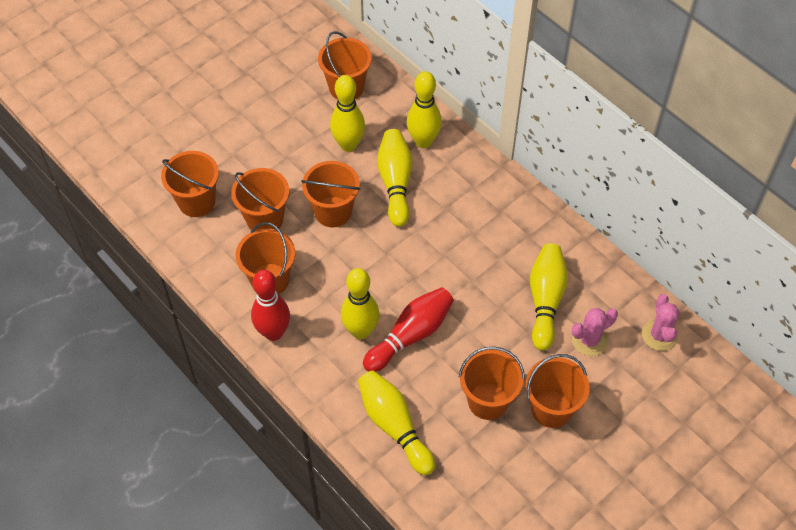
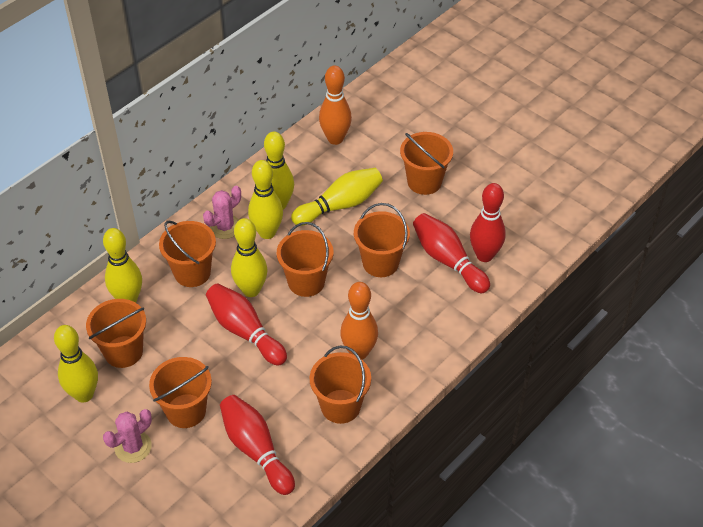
orange bowling pin: none = 0 -> [319,65,352,145] [340,282,378,359] = 2
red bowling pin: [251,270,290,341] [363,287,454,372] = 2 -> [206,283,287,365] [220,395,295,495] [413,213,490,293] [470,183,506,262] = 4

